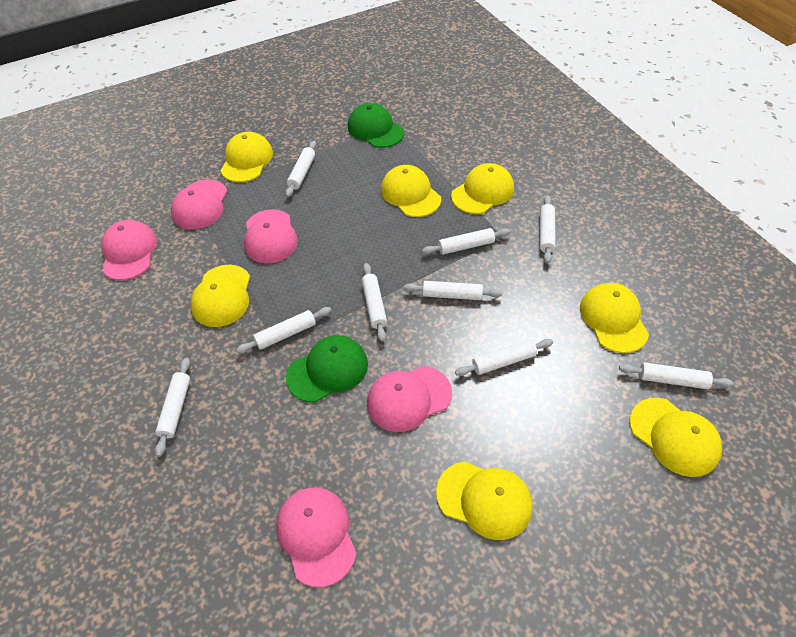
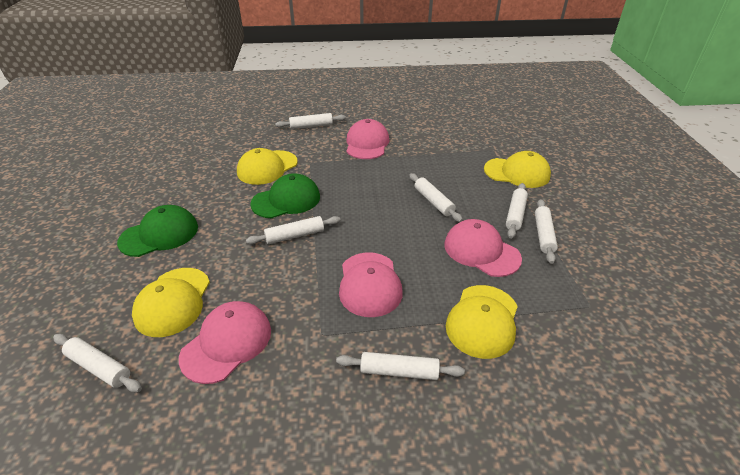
pink cap: [101,220,157,280] [171,180,227,230] [244,209,298,264] [276,488,357,587] [367,366,452,432] = 5 -> [179,301,271,384] [339,252,403,317] [347,119,389,159] [444,219,522,277] = 4
white rolling pin: [155,357,190,457] [236,307,331,353] [285,141,316,198] [362,263,387,342] [404,281,502,300] [422,228,511,255] [455,339,553,376] [540,195,556,264] [619,362,734,389] = 9 -> [53,334,142,392] [246,216,340,244] [275,113,346,129] [336,352,465,380] [409,173,463,222] [506,183,528,239] [535,199,558,264] = 7
yellow cap: [190,265,250,327] [220,132,273,182] [381,165,441,217] [436,461,533,540] [451,163,514,214] [580,283,649,353] [630,398,722,477] = 7 -> [132,268,210,337] [237,148,298,185] [446,285,518,359] [484,151,551,188] = 4

